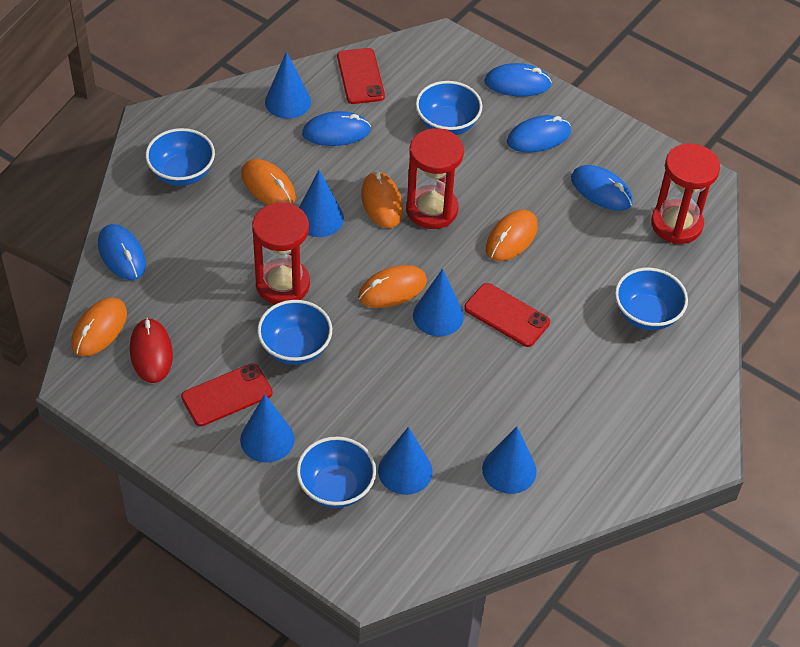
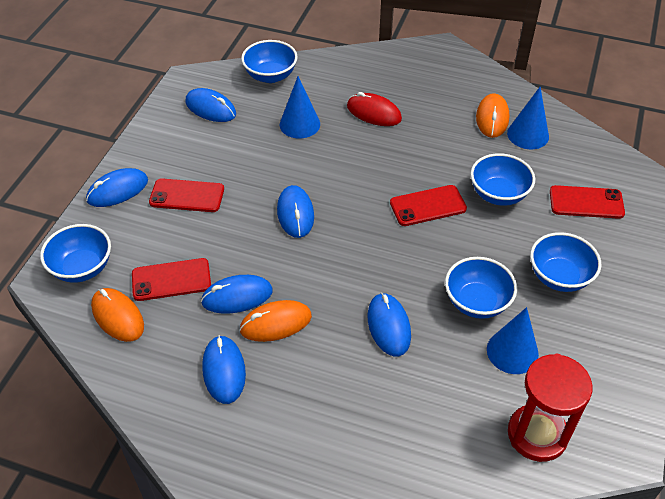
blue cone: [240,394,294,463] [265,52,311,119] [299,170,344,237] [378,427,433,495] [413,269,464,337] [482,426,537,494] = 6 -> [280,76,320,138] [487,307,539,374] [507,87,549,149] = 3
blue mouse: [98,224,146,280] [302,111,371,146] [484,63,552,96] [507,115,571,152] [571,165,633,211] = 5 -> [86,168,148,207] [185,88,236,122] [201,275,273,314] [202,335,246,404] [277,185,314,238] [368,293,411,356] = 6
orange mouse: [71,298,127,357] [241,159,296,205] [358,265,427,308] [361,171,403,228] [486,210,538,261] = 5 -> [91,288,144,342] [239,300,312,342] [476,93,509,138] = 3
red hourglass: [252,203,310,304] [406,128,464,229] [651,143,720,244] = 3 -> [508,354,593,462] = 1
red phone: [181,363,273,426] [337,48,385,104] [464,283,550,347] = 3 -> [132,258,211,301] [149,178,224,212] [390,185,467,226] [550,185,625,219] = 4

